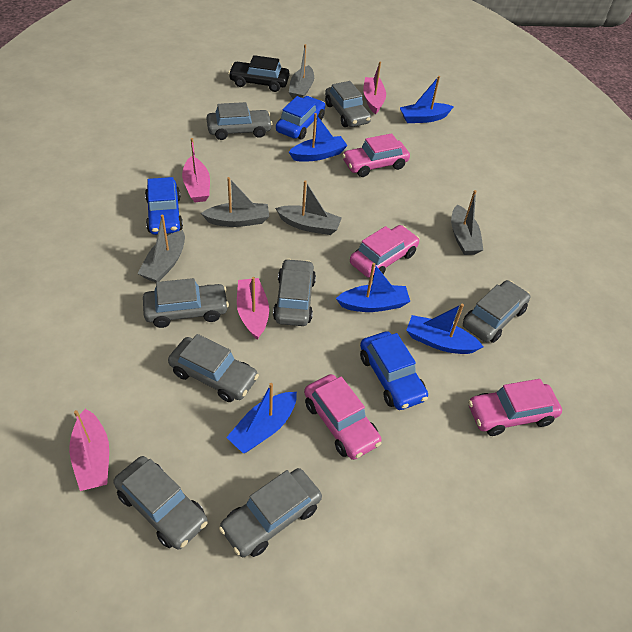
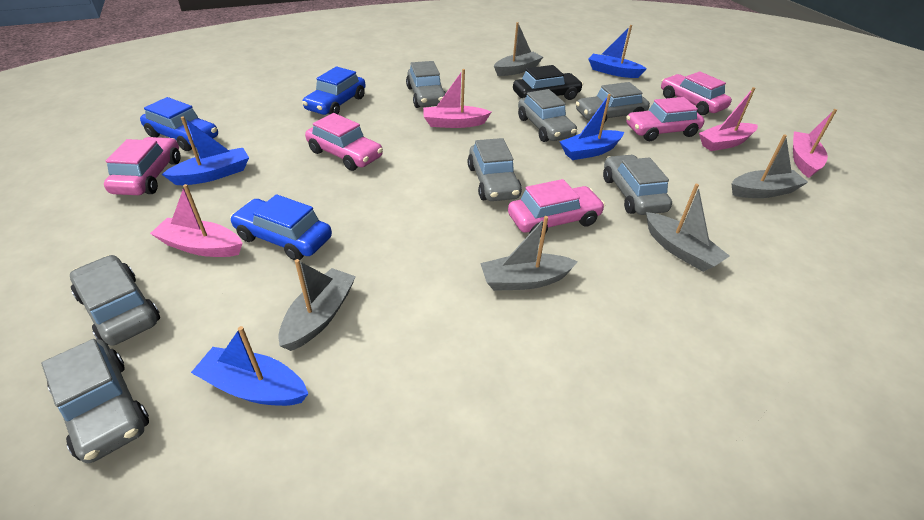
blue boat: [226,383,297,453] [289,113,348,162] [336,263,410,312] [400,76,454,123] [406,304,484,354] = 5 -> [162,116,249,185] [191,326,308,406] [560,94,624,160] [588,25,647,78] = 4
grey car: [113,456,208,550] [143,278,229,328] [168,334,259,402] [206,102,273,140] [219,468,322,557] [273,259,316,326] [325,81,371,127] [463,280,530,343] = 8 -> [41,339,149,463] [70,255,160,346] [406,61,446,108] [468,138,522,201] [518,89,577,142] [576,82,650,123] [603,154,672,215] = 7
pink car: [304,374,382,460] [342,133,410,177] [350,225,420,278] [468,379,562,436] = 4 -> [104,137,181,195] [305,113,383,171] [508,179,605,237] [626,97,704,141] [661,71,732,115] = 5

